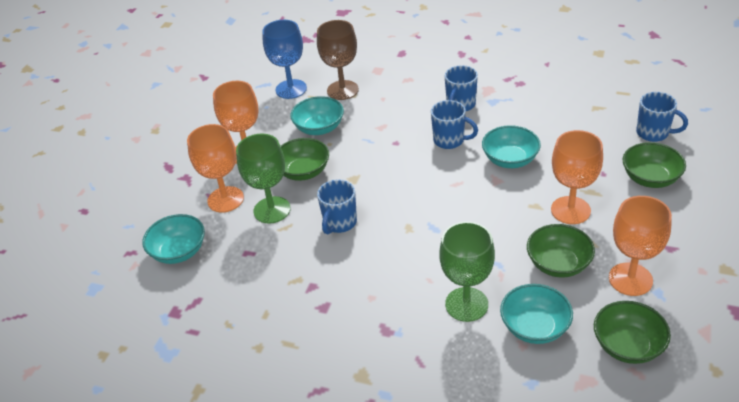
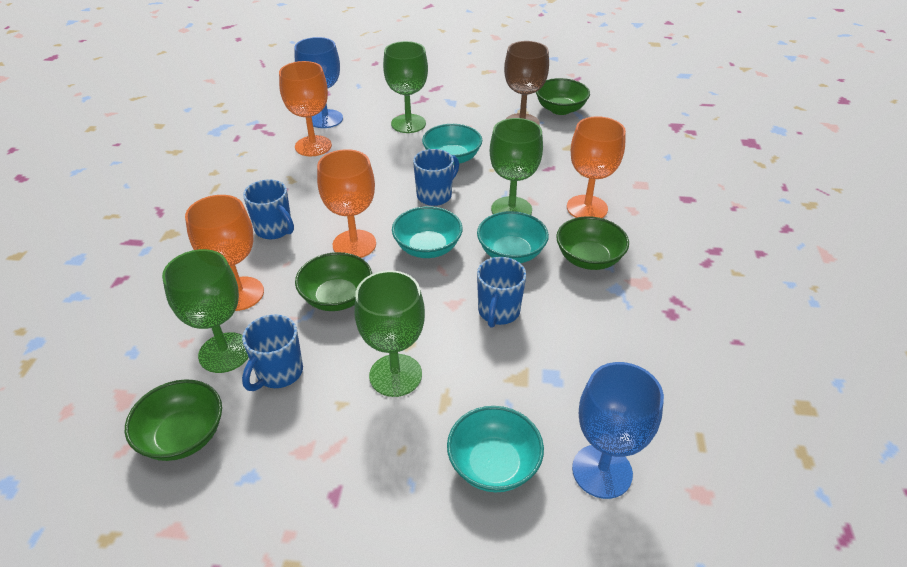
blue goblet: [262,20,307,99] = 1 -> [294,37,343,128] [572,362,664,499] = 2
green goblet: [236,134,291,224] [439,222,495,322] = 2 -> [162,249,249,373] [354,270,425,397] [383,41,428,133] [490,118,543,215] = 4

